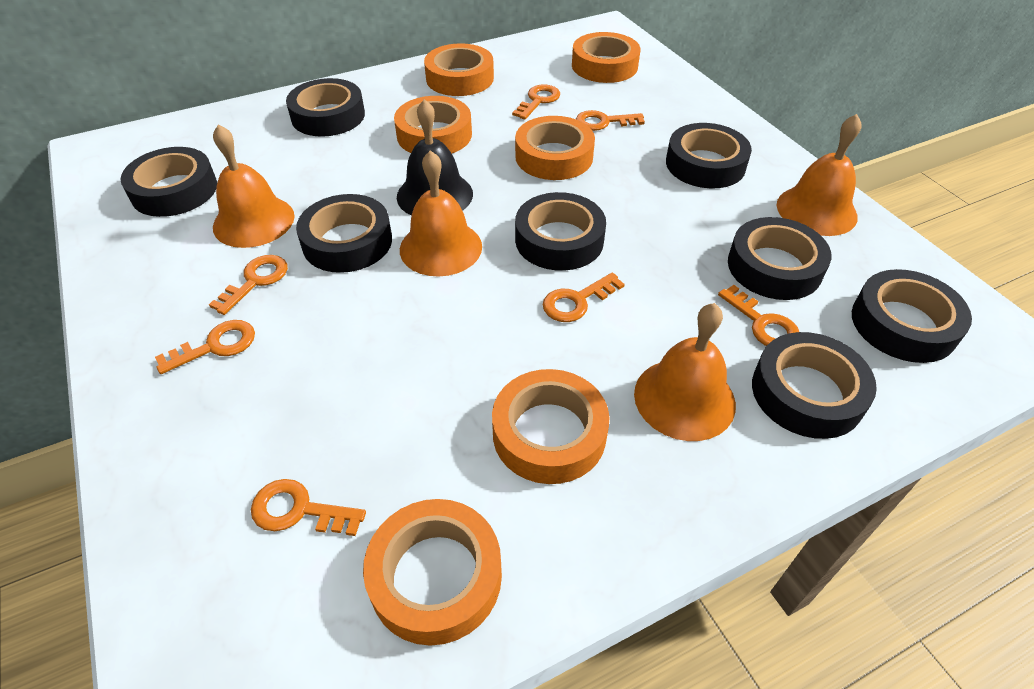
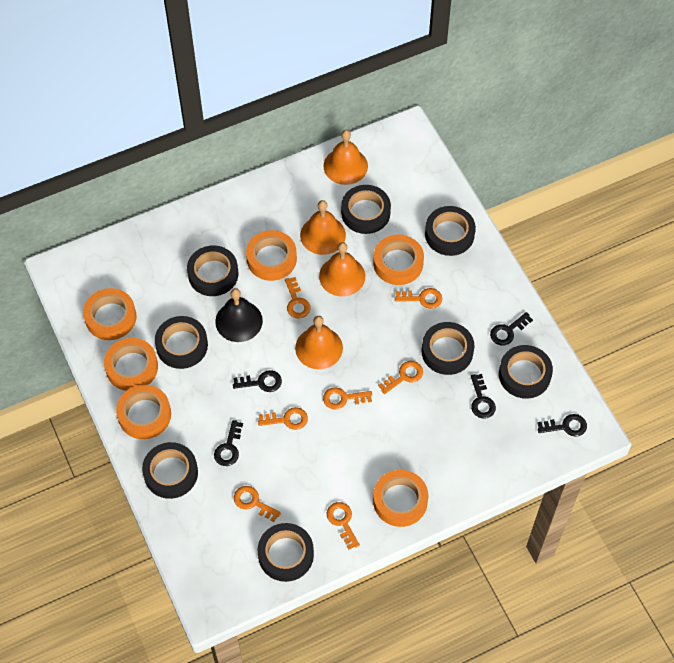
black key: none = 0 -> [214,420,243,466] [233,370,282,392] [471,374,496,419] [490,312,533,345] [537,414,587,437] = 5

